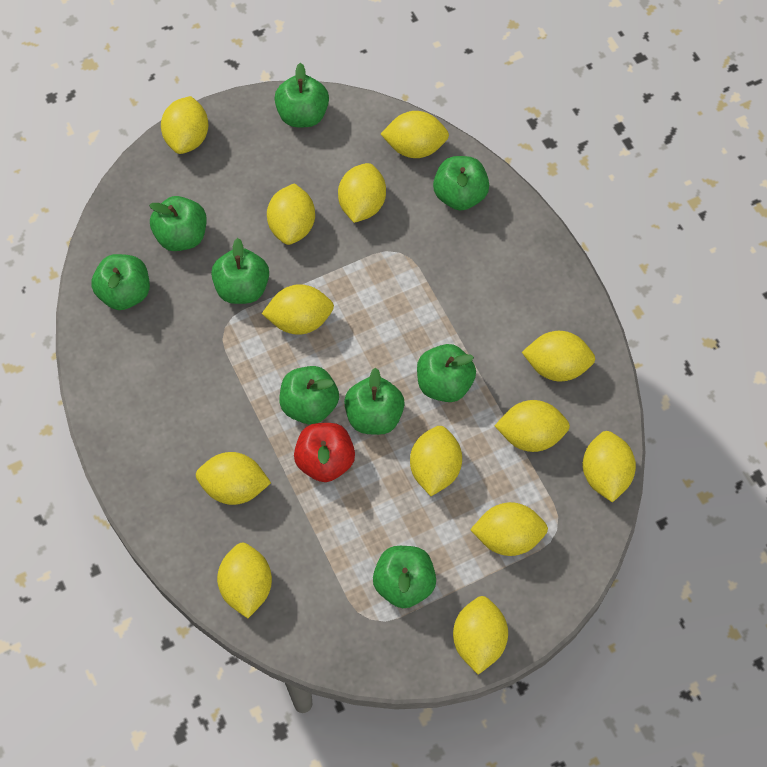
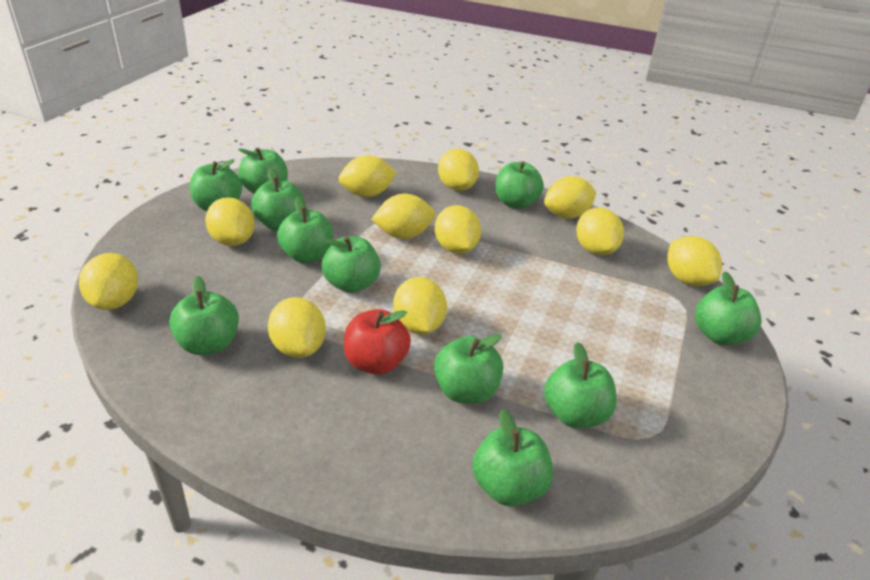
green apple: [91,254,150,310] [149,196,207,251] [211,238,269,304] [274,63,329,127] [279,366,339,424] [344,368,405,435] [373,546,436,608] [417,344,476,402] [433,156,489,211] = 9 -> [169,276,239,355] [190,159,242,211] [238,147,288,194] [251,168,304,231] [277,197,333,263] [322,236,381,293] [434,334,503,404] [472,409,553,506] [495,161,544,209] [544,342,617,428] [695,271,762,345] = 11
yellow lemon: [161,96,208,154] [196,452,271,505] [217,543,272,618] [262,284,334,335] [267,183,315,245] [338,163,386,223] [381,111,449,158] [410,426,462,496] [453,596,508,675] [470,502,548,556] [495,400,570,452] [522,331,595,381] [583,431,636,503] = 13 -> [79,253,138,310] [205,197,255,246] [268,297,326,358] [339,155,397,197] [371,194,435,239] [393,277,447,335] [435,205,481,254] [438,149,479,191] [544,176,596,219] [576,207,624,255] [667,236,722,286] = 11

